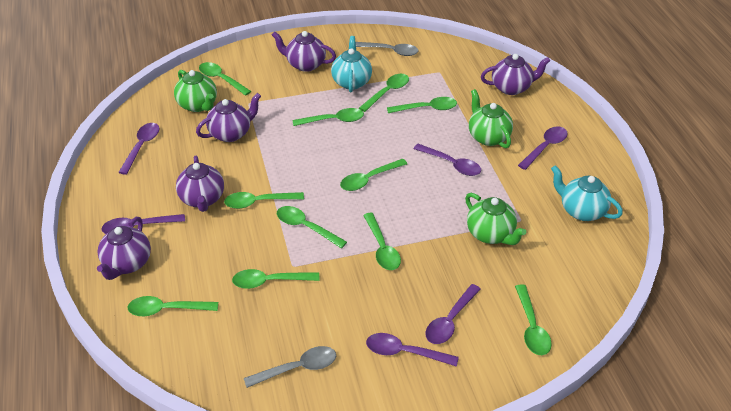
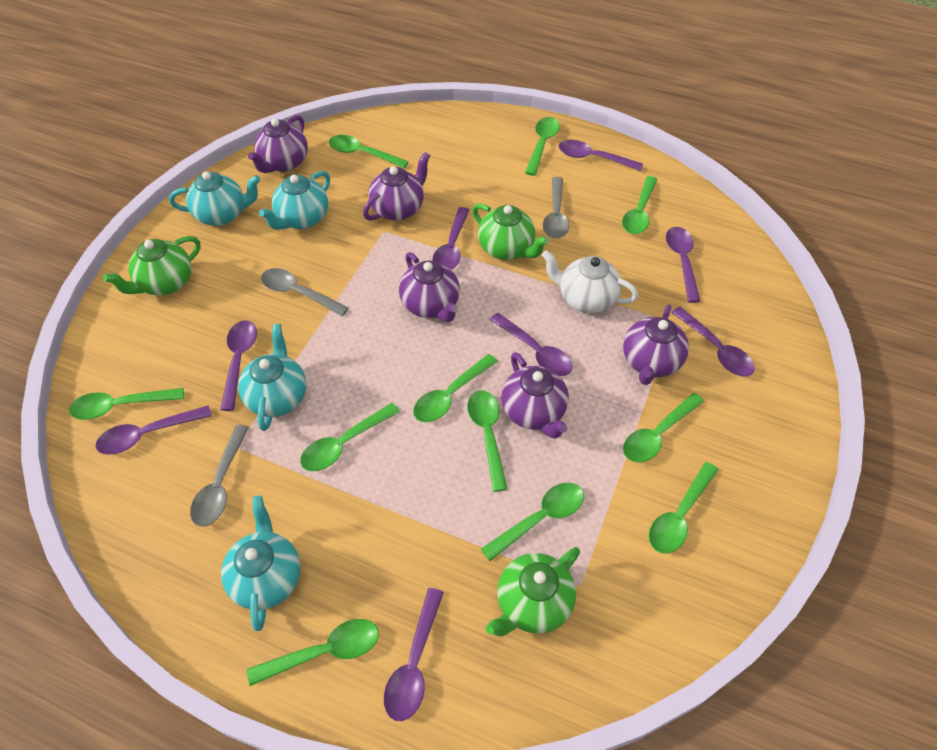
grey spoon: [244,346,336,388] [356,42,419,56] = 2 -> [190,425,249,527] [261,268,349,316] [543,177,569,238] = 3
purple spoon: [101,214,185,234] [118,123,159,175] [366,333,459,367] [414,144,481,176] [425,284,481,344] [518,126,568,170] = 6 -> [96,405,212,455] [220,320,257,411] [384,588,444,721] [432,207,470,270] [490,313,573,376] [559,140,643,171] [666,227,700,303] [671,307,755,377] = 8
turquoise teapot: [331,36,372,92] [551,165,623,221] = 2 -> [169,172,260,226] [221,496,301,631] [238,324,306,431] [259,171,330,230] = 4
white teapot: none = 0 -> [542,250,638,313] = 1

